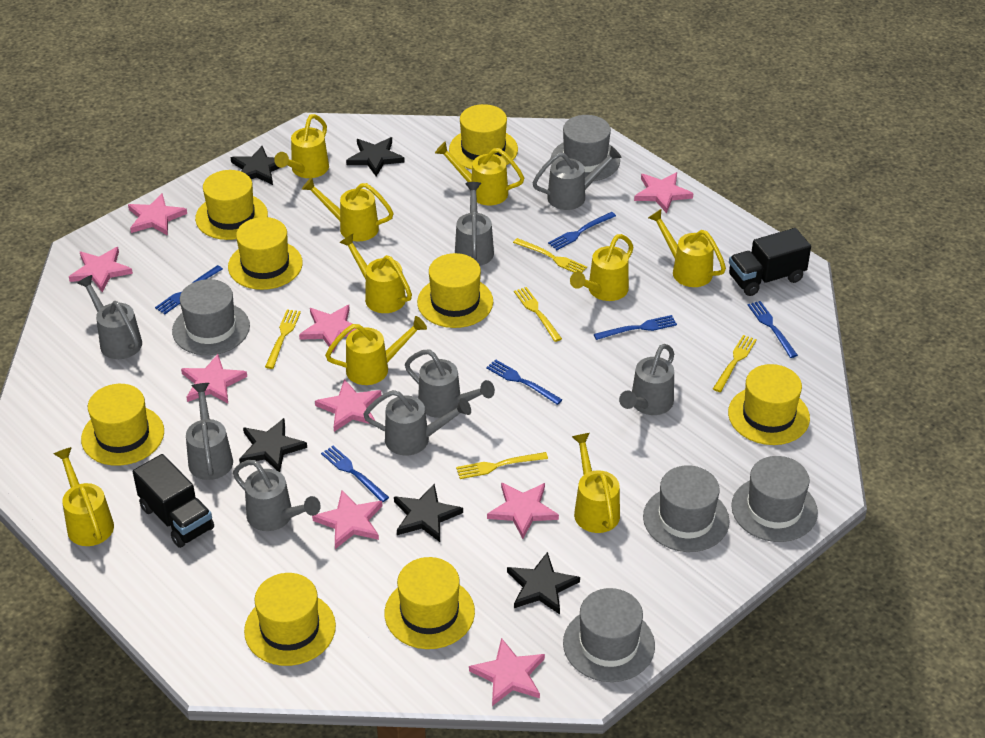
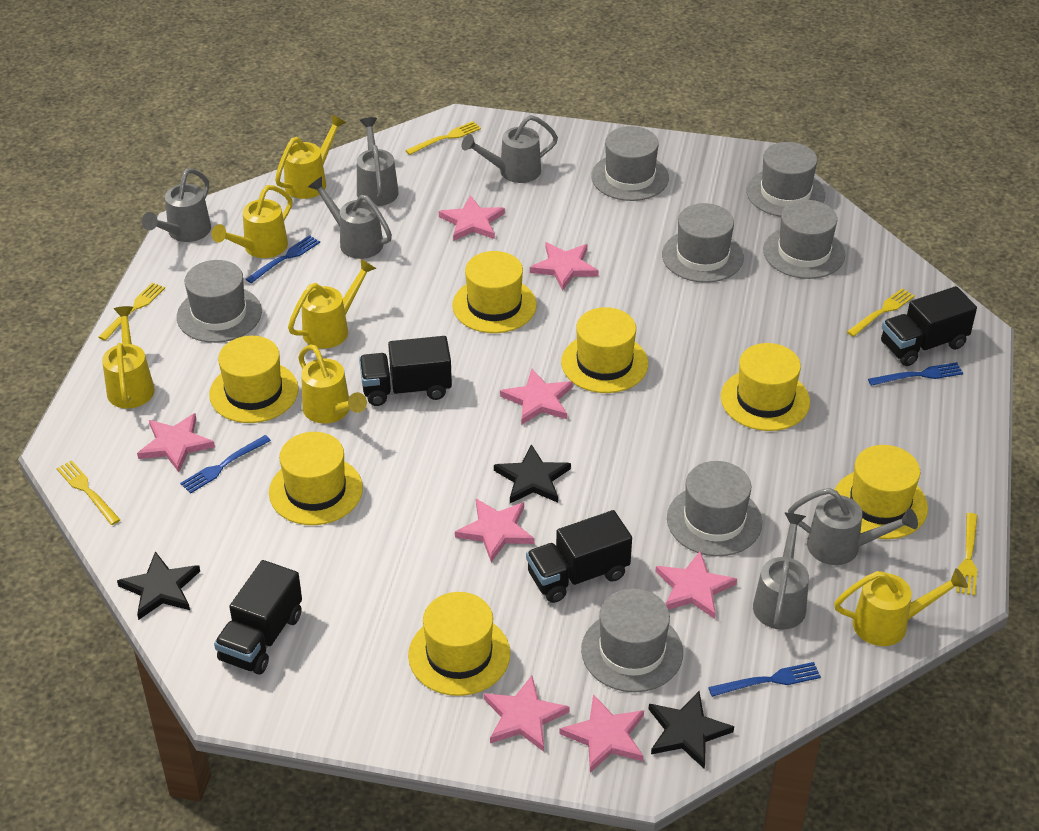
black star: [230,146,280,185] [239,418,307,472] [346,137,405,176] [394,484,463,542] [507,552,580,614] = 5 -> [117,551,200,620] [494,444,571,503] [649,691,734,769] = 3
black truck: [133,454,214,548] [729,228,811,296] = 2 -> [214,560,302,675] [359,336,452,406] [526,510,632,603] [881,286,977,366] = 4
blue fork: [155,265,223,314] [321,446,389,502] [486,359,563,405] [548,212,616,250] [594,315,677,340] [748,301,798,358] = 6 -> [180,435,271,494] [246,235,320,283] [708,662,821,697] [868,362,963,386] = 4
grey hat: [172,279,250,355] [551,115,620,181] [563,588,655,682] [643,465,730,552] [731,456,818,542] = 5 -> [177,260,262,343] [581,588,683,692] [591,126,669,201] [662,203,744,283] [667,461,762,556] [746,142,825,217] [763,200,845,279] = 7
grey watering can: [77,275,142,359] [186,383,233,480] [233,460,321,531] [363,390,471,455] [405,349,495,418] [455,182,494,266] [532,146,622,210] [619,344,674,415] = 8 -> [142,168,211,242] [308,176,392,259] [357,117,399,206] [461,115,558,183] [753,513,809,630] [788,488,918,565] = 6
pink star: [69,247,133,292] [128,193,187,235] [181,354,247,403] [299,305,356,353] [312,490,383,549] [315,379,381,432] [469,638,545,706] [487,482,559,539] [634,172,694,213] = 9 -> [137,413,215,472] [439,195,505,241] [455,499,534,562] [484,676,570,752] [500,369,573,424] [530,242,599,291] [559,694,644,773] [655,551,737,619] = 8
yellow hat: [81,384,164,466] [195,170,268,240] [228,217,303,290] [244,573,336,666] [385,557,475,649] [417,253,493,328] [449,104,518,170] [728,364,810,445] = 8 -> [209,336,299,423] [269,432,363,525] [408,592,510,696] [452,251,537,333] [561,307,648,393] [721,343,810,431] [835,445,928,539] = 7
yellow watering can: [54,447,114,546] [274,114,329,178] [302,177,394,241] [325,316,427,385] [339,234,412,313] [435,142,524,205] [570,234,634,301] [572,433,620,533] [648,209,726,287] = 9 -> [102,306,155,408] [211,185,293,258] [275,115,346,199] [288,259,376,348] [298,344,367,424] [834,568,968,646] = 6

